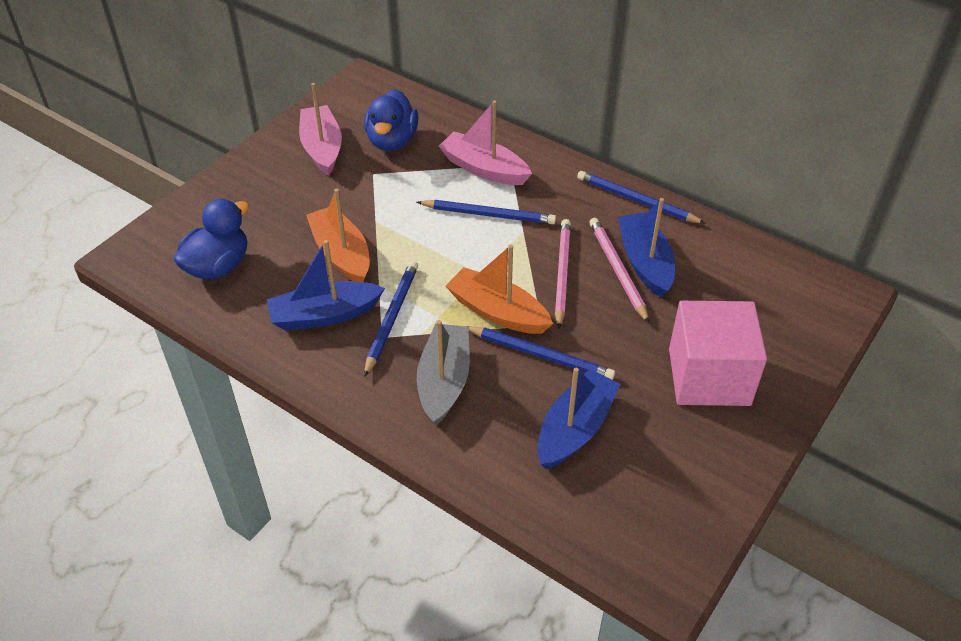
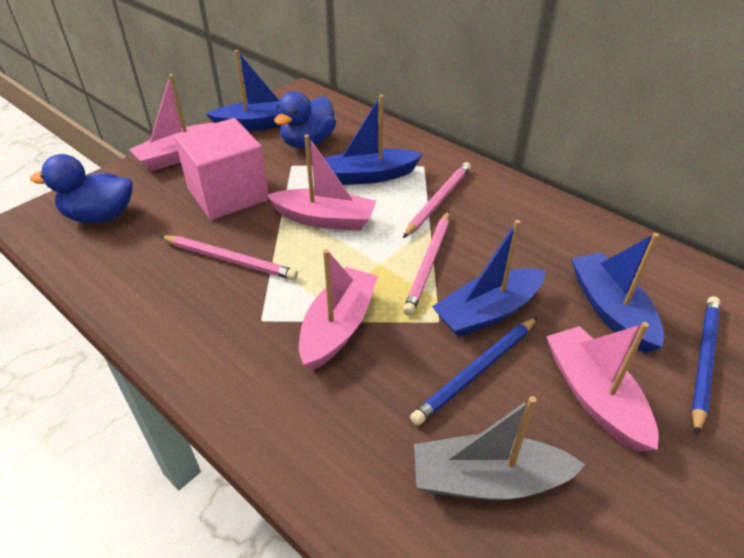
blue boat: [267,240,385,331] [537,368,620,469] [618,198,675,297] = 3 -> [206,50,281,131] [324,95,423,185] [432,220,545,337] [571,233,664,353] = 4
blue pencil: [364,261,418,377] [417,200,556,224] [467,326,615,380] [577,171,706,224] = 4 -> [410,317,538,426] [692,296,720,435] = 2
orange boat: [306,189,370,282] [446,244,553,334] = 2 -> none = 0
pink boat: [299,83,342,176] [439,100,532,185] = 2 -> [129,74,214,171] [267,135,376,231] [299,249,378,370] [546,322,659,452] = 4
pink pencil: [555,219,571,329] [589,218,649,323] = 2 -> [160,235,298,280] [403,162,471,238] [403,211,449,316] = 3

